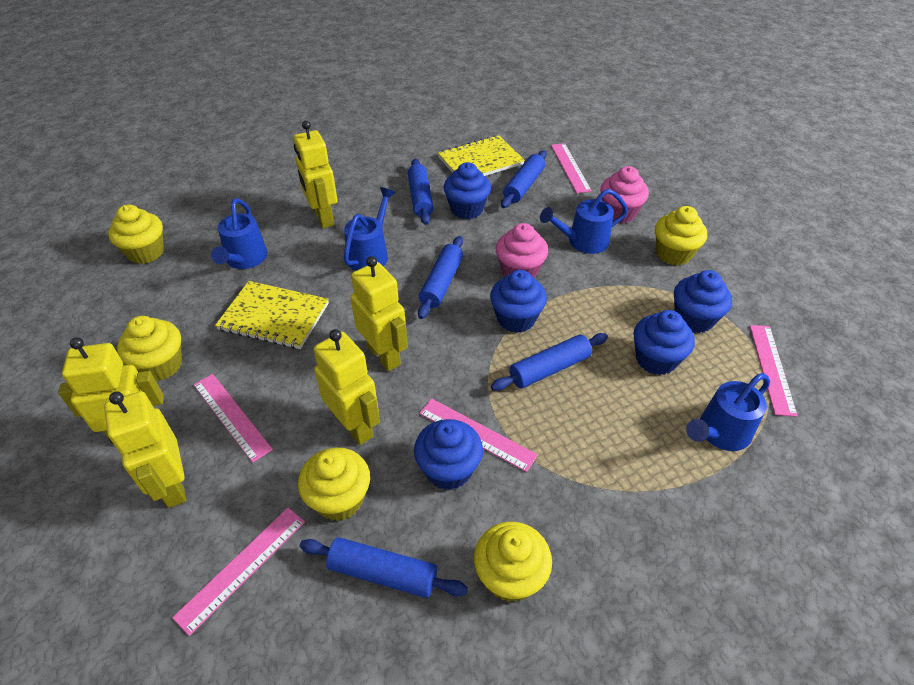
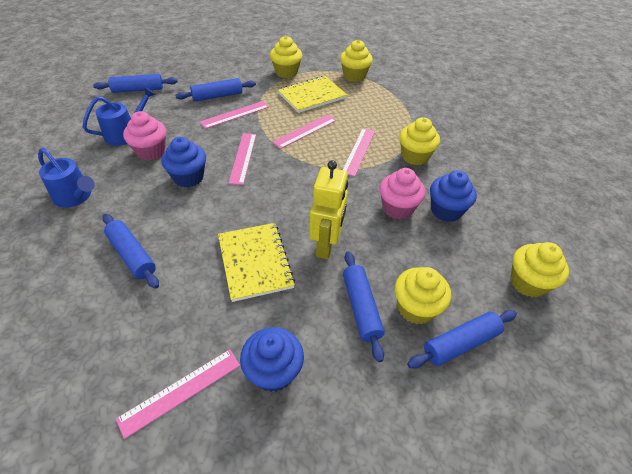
blue cupcake: [414,419,483,490] [444,162,491,219] [490,270,547,333] [633,310,695,375] [674,270,732,333] = 5 -> [161,137,206,187] [240,327,304,392] [430,170,477,222] = 3
blue watering can: [211,198,268,269] [344,187,395,271] [540,189,628,254] [686,373,770,451] = 4 -> [38,148,95,208] [83,86,156,146] = 2
yellow robot: [58,337,164,445] [104,391,186,508] [293,121,338,228] [314,329,380,445] [350,256,408,371] = 5 -> [309,160,348,259] = 1

